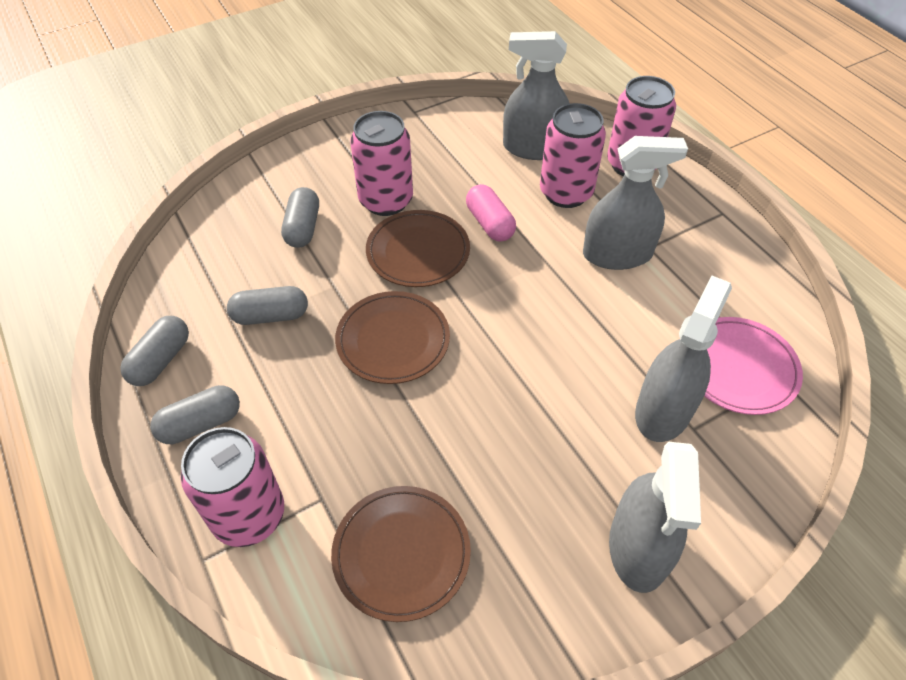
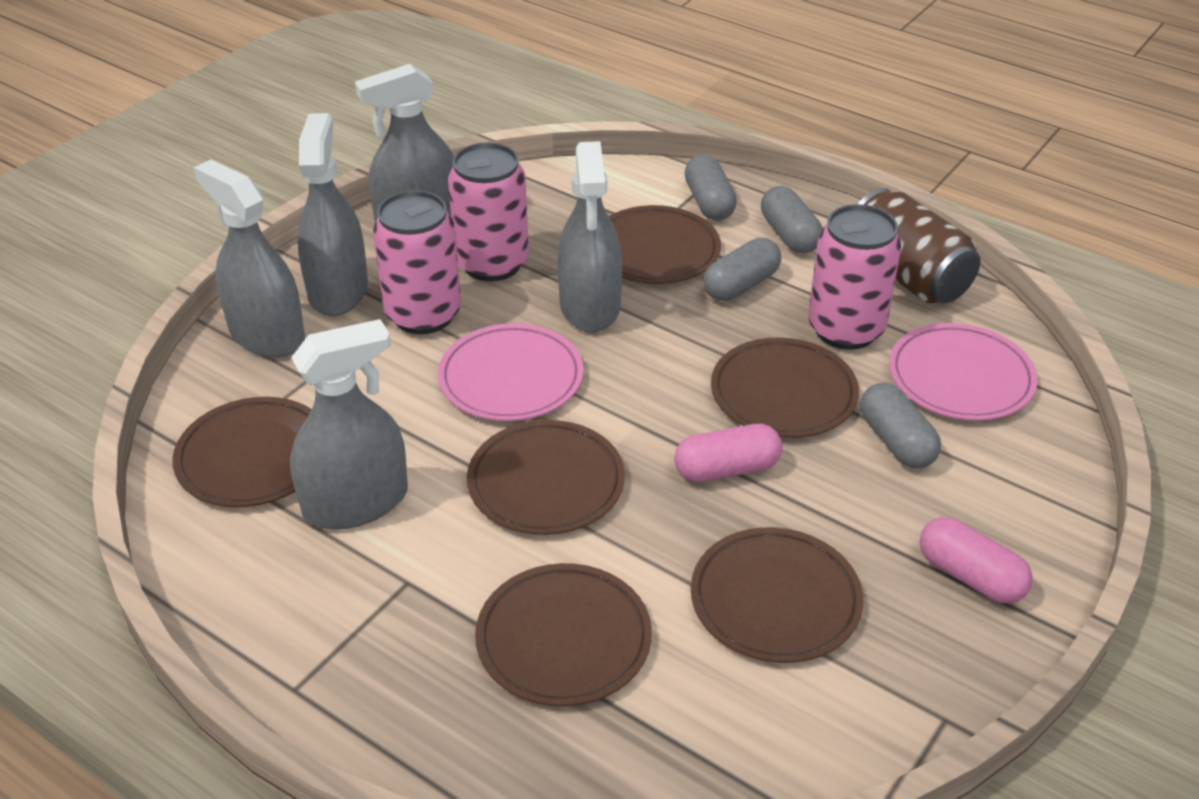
brown can: none = 0 -> [858,188,981,303] = 1
brown plate: [331,486,471,622] [335,291,450,384] [366,210,470,287] = 3 -> [172,397,312,507] [467,420,625,535] [475,563,652,706] [609,205,721,284] [691,527,863,663] [711,338,859,438] = 6
grey spray bottle: [503,31,570,160] [583,136,688,270] [609,442,701,593] [635,275,732,442] = 4 -> [194,159,305,358] [290,319,408,530] [297,113,368,316] [355,64,454,222] [558,141,622,332] = 5
pink can: [181,427,284,547] [350,111,413,216] [540,103,606,208] [607,76,676,177] = 4 -> [373,190,461,334] [448,142,529,281] [808,204,901,350] = 3
pink capsule: [466,184,516,241] = 1 -> [674,424,782,482] [920,517,1033,604] = 2
pink plate: [704,317,803,415] = 1 -> [438,323,584,421] [889,323,1037,421] = 2

